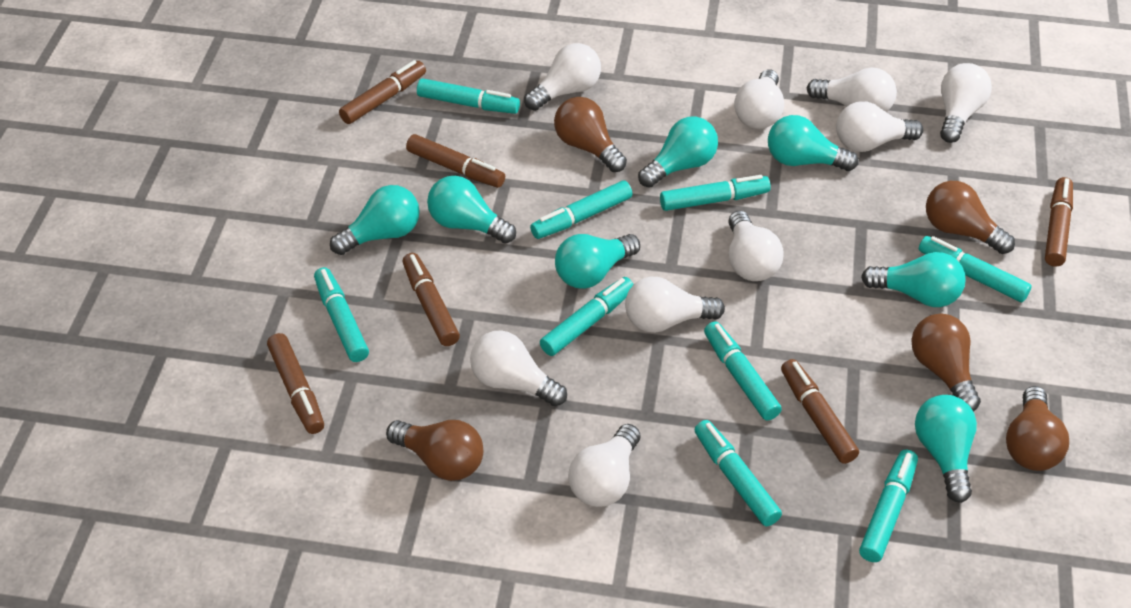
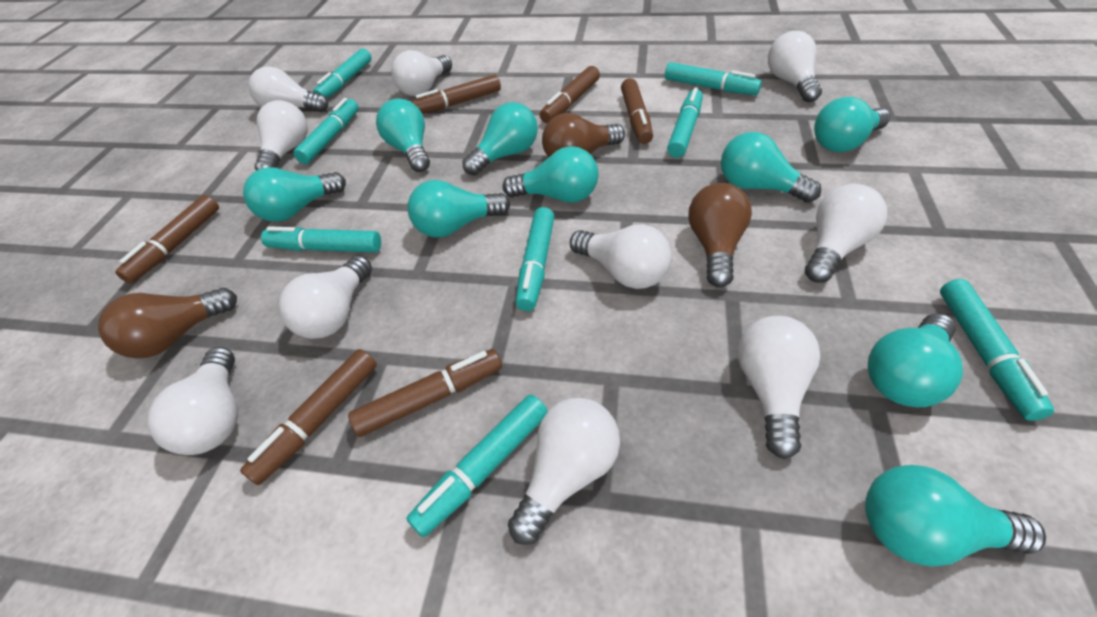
brown light bulb: [386,420,483,481] [554,97,627,172] [911,314,981,412] [926,181,1015,254] [1006,386,1069,471] = 5 -> [98,288,237,358] [542,113,625,157] [688,183,752,287] = 3
turquoise light bulb: [330,185,420,255] [427,176,516,244] [555,234,640,289] [638,117,718,188] [768,115,858,171] [861,252,966,307] [915,395,977,503] = 7 -> [243,167,346,222] [376,99,430,172] [408,180,510,238] [462,102,538,175] [503,146,599,203] [721,132,821,203] [814,97,890,152] [865,465,1046,567] [868,314,963,407] = 9
turquoise marker: [314,267,369,362] [417,78,520,114] [530,180,633,239] [540,277,634,356] [660,175,771,211] [694,420,782,526] [704,321,782,420] [859,450,918,562] [919,236,1032,302] = 9 -> [261,226,381,253] [293,98,359,164] [313,48,372,98] [406,395,548,537] [516,207,555,311] [665,62,762,95] [667,88,703,158] [940,279,1054,421] = 8
white light bulb: [470,330,567,406] [524,43,601,111] [568,424,640,507] [625,277,725,333] [728,211,784,281] [734,69,784,129] [807,67,897,112] [836,101,923,152] [940,63,992,143] = 9 -> [148,347,238,455] [248,66,328,112] [255,100,308,171] [278,256,372,339] [391,50,452,96] [508,398,620,545] [570,224,672,289] [738,316,820,459] [768,31,822,102] [805,184,887,283] = 10

